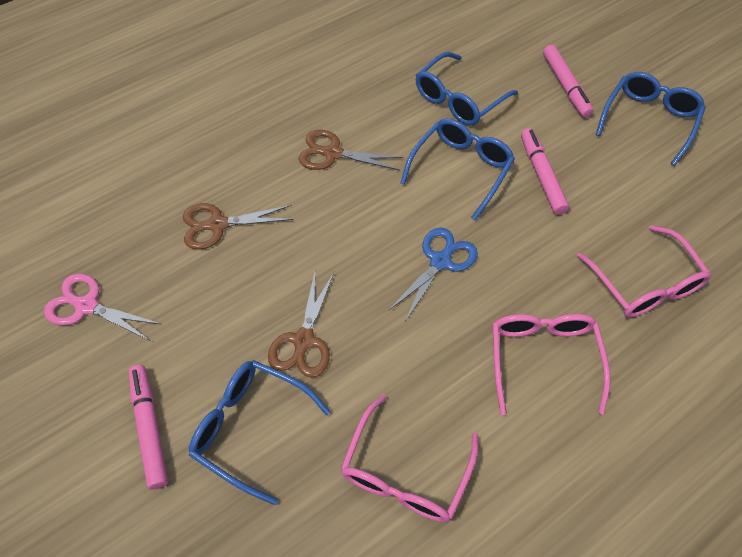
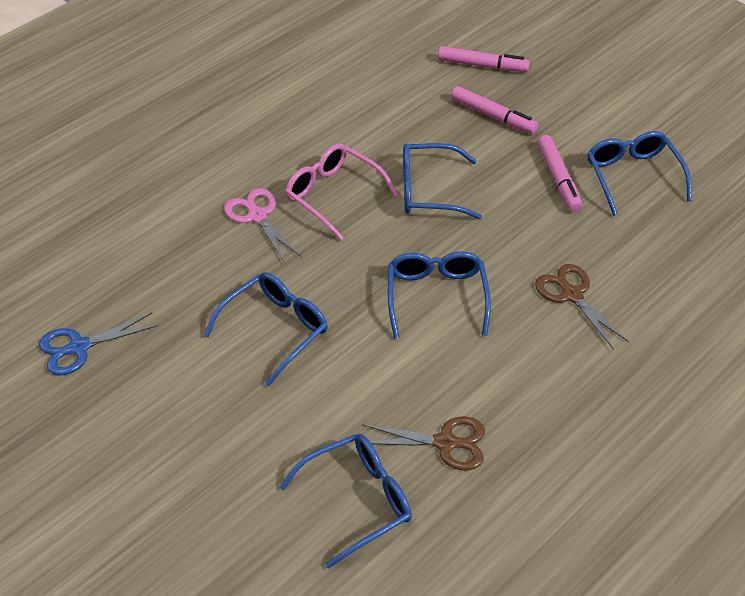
blue glasses: [189,360,330,505] [401,118,515,220] [416,52,518,126] [596,72,706,166] = 4 -> [204,272,328,386] [280,434,412,569] [388,251,491,339] [403,143,482,219] [587,131,692,216] = 5
brown scissors: [183,203,293,250] [268,272,334,378] [299,130,404,170] = 3 -> [362,416,485,470] [535,264,629,350] = 2
pink glasses: [341,394,478,522] [493,314,610,415] [577,225,711,317] = 3 -> [285,143,398,240] = 1

